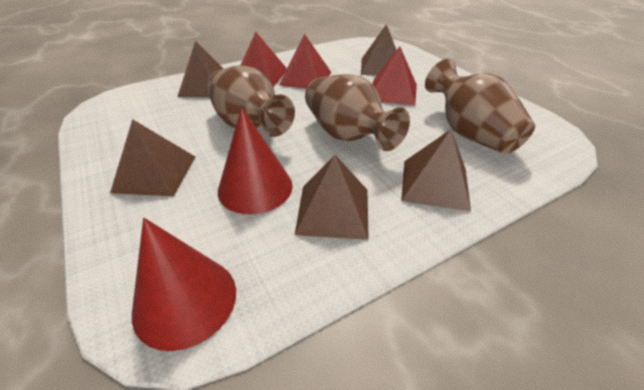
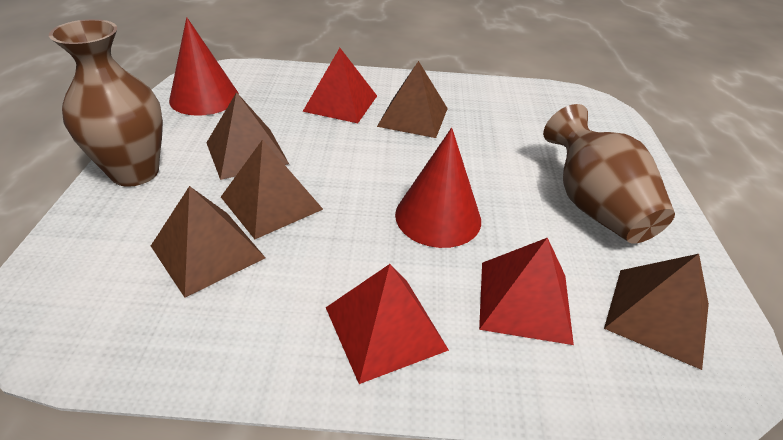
brown vase: [207,65,295,137] [305,74,410,151] [425,59,535,154] = 3 -> [49,19,163,187] [543,104,675,244] = 2

